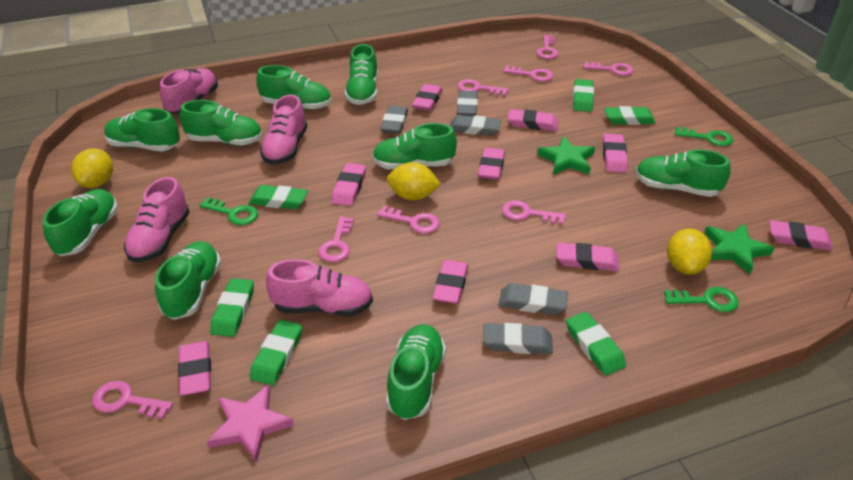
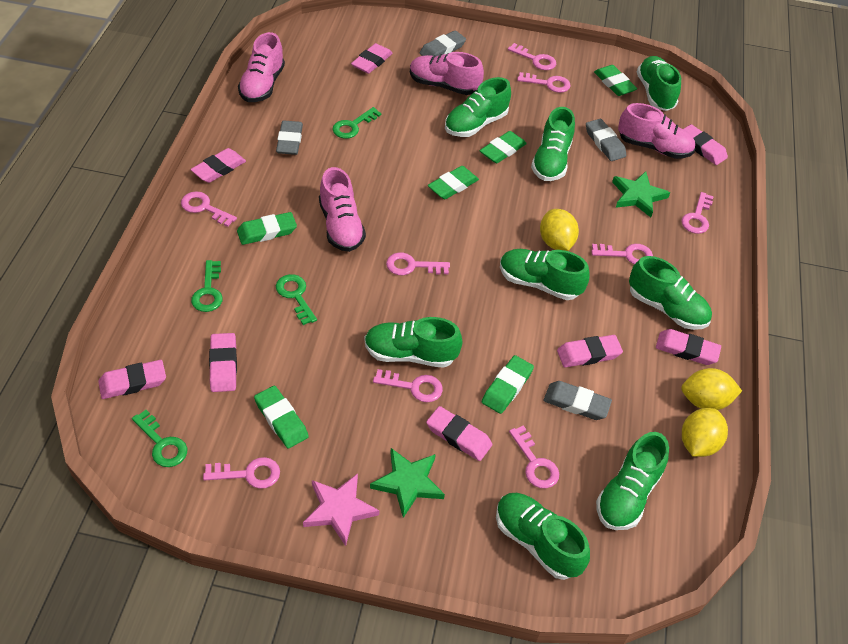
green key: [199,197,258,225] [664,287,739,312] [675,127,733,146] = 3 -> [132,410,187,467] [191,260,223,312] [276,274,317,325] [332,107,381,139] = 4
green shoe: [43,189,118,256] [104,108,180,151] [155,241,221,320] [180,100,262,145] [256,65,331,110] [345,44,378,105] [372,123,457,169] [386,324,446,420] [635,149,731,197] = 9 -> [364,317,462,368] [445,77,511,137] [496,493,590,580] [500,249,590,300] [531,107,575,181] [596,432,669,530] [629,256,712,330] [637,56,681,111] = 8
grey eraser: [380,106,408,134] [450,115,501,136] [457,91,478,116] [483,323,553,354] [499,283,568,315] = 5 -> [276,121,303,155] [419,30,466,56] [544,381,612,420] [586,119,626,161] = 4
pink eraser: [178,341,211,396] [332,163,366,206] [412,84,442,111] [432,260,468,304] [478,148,505,180] [508,109,558,131] [557,243,619,271] [602,134,628,173] [769,220,833,251] = 9 -> [98,360,166,399] [190,148,246,183] [209,333,237,392] [351,43,393,74] [426,406,492,461] [557,335,623,368] [656,329,721,365] [684,124,728,165] = 8
pink key: [92,381,173,419] [318,216,354,262] [377,206,440,233] [457,79,509,96] [502,200,566,224] [503,65,553,82] [536,35,559,59] [583,62,634,76] = 8 -> [181,191,237,227] [203,457,280,489] [373,369,443,402] [386,252,450,275] [508,43,556,70] [509,425,559,488] [517,72,571,93] [591,244,653,264] [681,192,714,234] = 9

